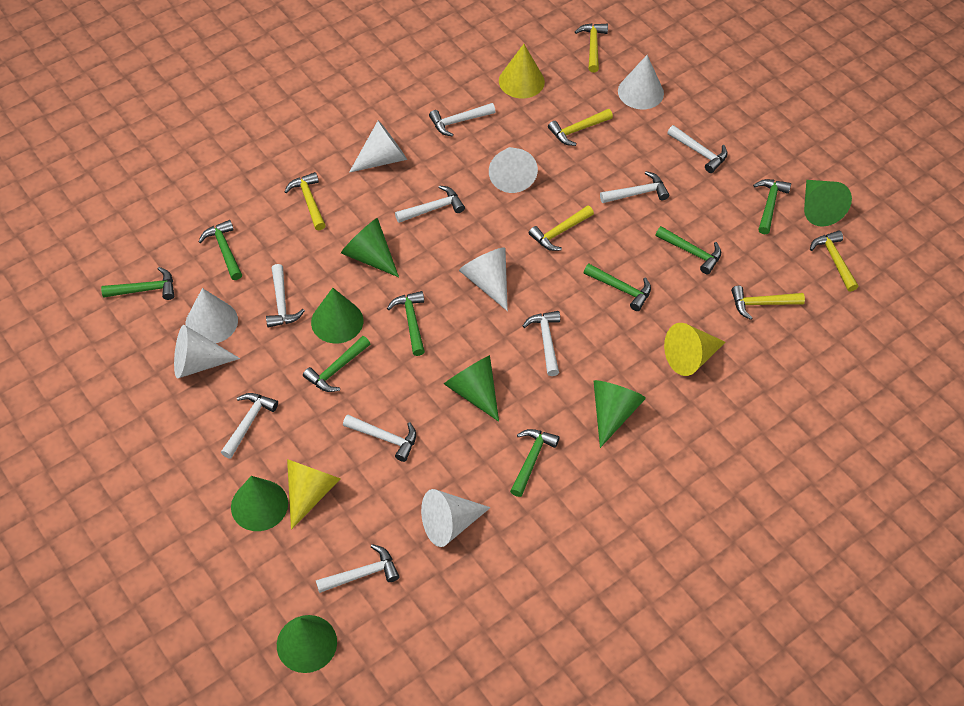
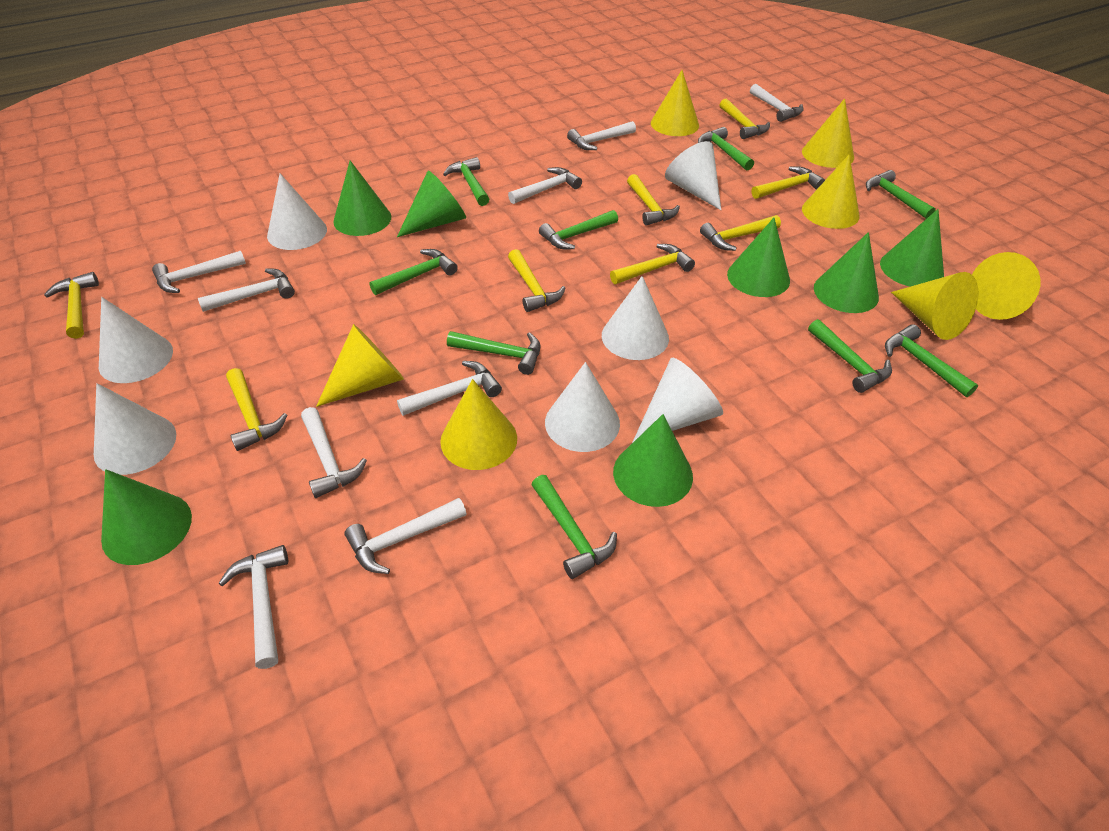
green hammer: [101,267,174,300] [198,220,242,280] [303,336,370,392] [387,291,425,356] [510,429,560,497] [584,264,651,311] [656,226,721,274] [753,179,791,234] = 8 -> [369,249,458,295] [443,157,489,206] [447,331,540,375] [531,475,617,579] [539,210,618,249] [698,127,754,170] [808,319,892,393] [866,170,936,219] [885,324,978,397] = 9
yellow cone: [287,459,341,530] [499,44,545,99] [664,323,725,376] = 3 -> [316,324,404,407] [440,379,517,470] [651,70,699,136] [802,98,854,168] [802,154,860,229] [891,272,978,340] [972,252,1040,320] = 7
yellow hammer: [284,172,326,230] [529,205,594,251] [548,109,613,146] [575,24,608,72] [731,286,805,320] [810,230,858,292] = 6 -> [44,272,99,339] [226,368,288,451] [508,249,565,312] [610,244,695,284] [627,174,680,226] [700,215,781,251] [719,99,770,139] [752,166,825,199] = 8

